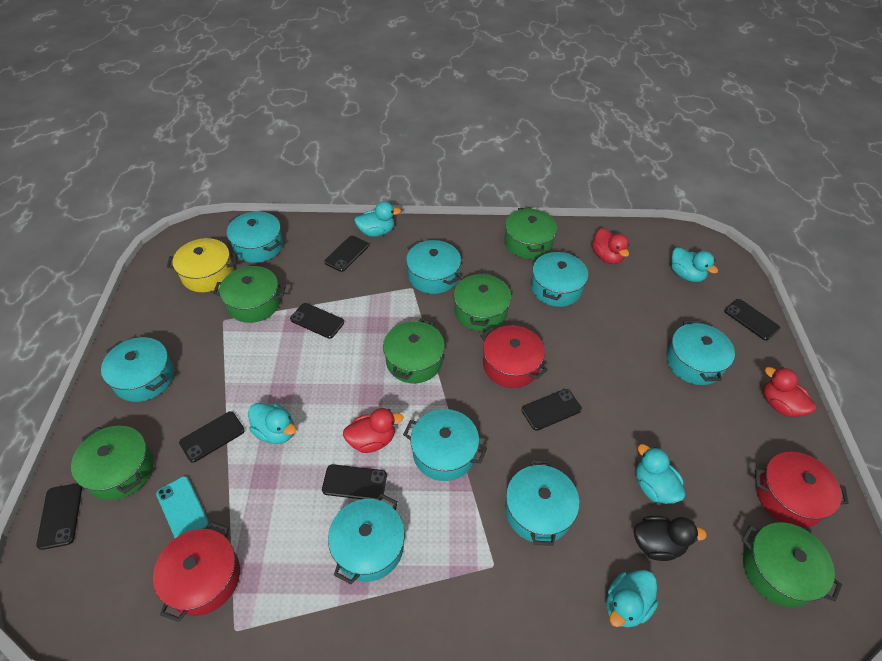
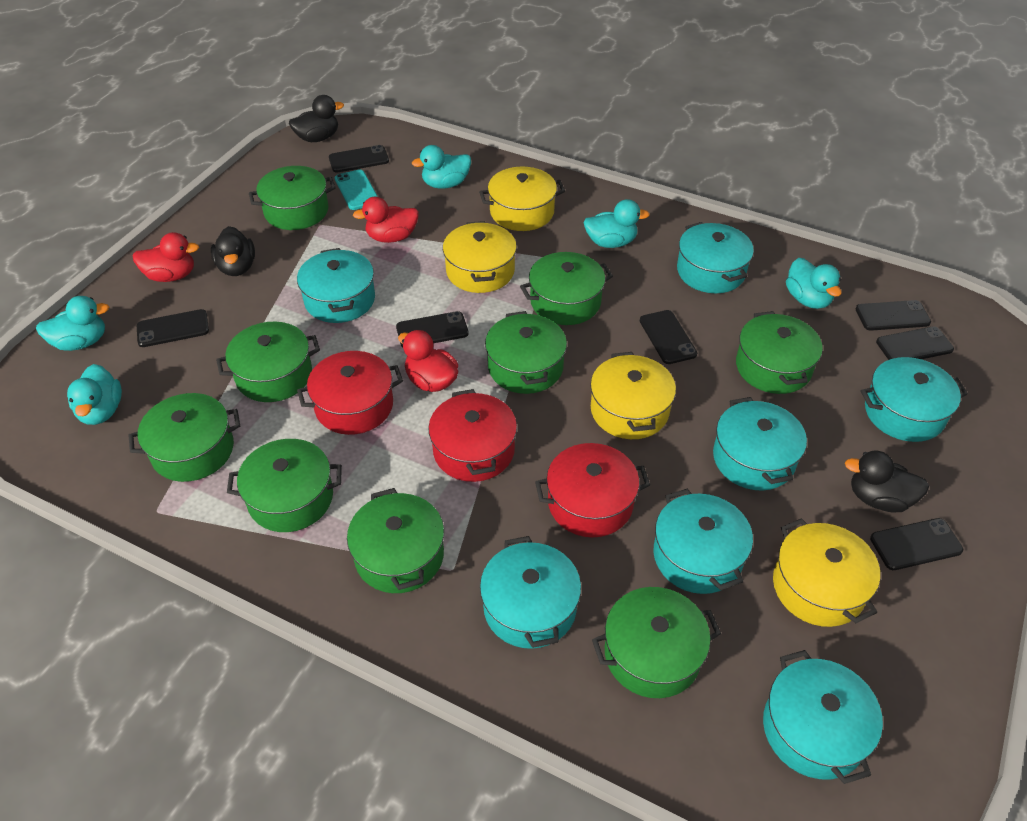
black duck: [634,516,707,561] = 1 -> [211,226,255,276] [289,95,344,142] [845,450,929,512] = 3
green pot: [71,426,154,500] [213,266,286,323] [383,318,445,384] [454,272,511,331] [504,207,557,259] [742,522,842,607] = 6 -> [129,393,241,482] [216,322,320,402] [227,439,342,532] [249,166,336,230] [347,488,444,593] [485,311,567,394] [520,252,613,325] [592,587,721,698] [736,311,823,394] = 9
turquoise pot: [101,337,174,402] [227,211,283,263] [328,494,405,584] [403,409,487,481] [406,240,461,294] [505,460,580,546] [531,250,588,307] [666,320,735,385] = 8 -> [297,248,375,323] [480,536,581,649] [653,489,753,594] [677,222,754,293] [713,397,807,491] [763,650,883,784] [861,357,968,442] = 7
yellow pot: [167,238,237,292] = 1 -> [443,221,517,293] [479,167,565,231] [590,352,676,439] [773,518,880,627] = 4

